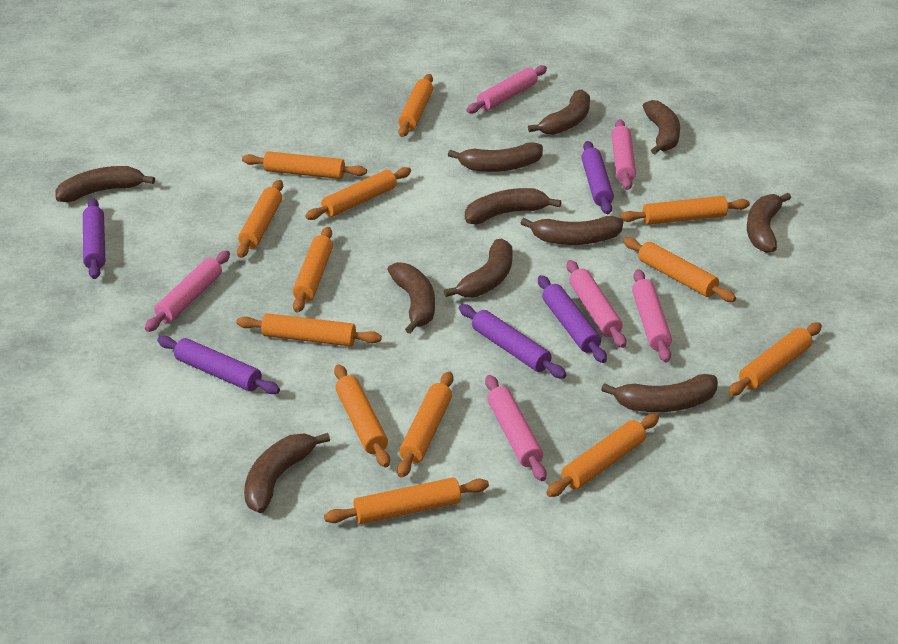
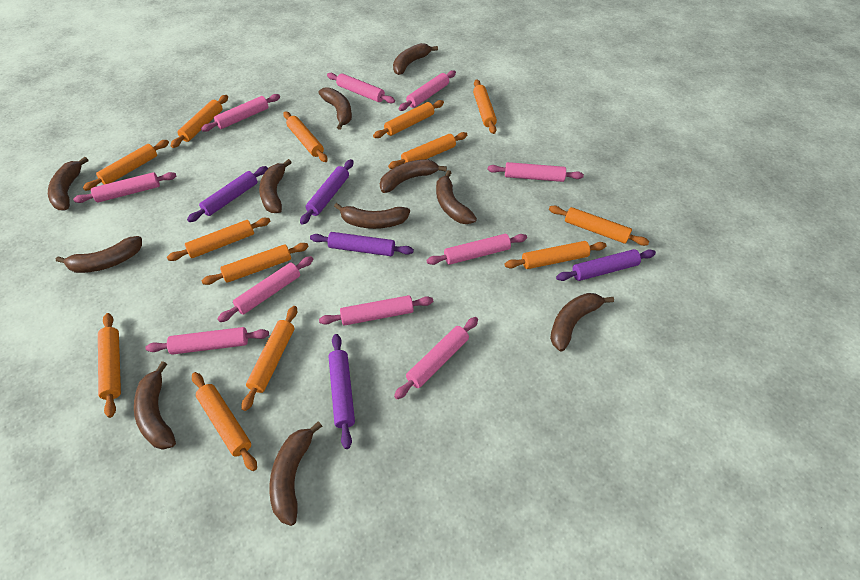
pink rolling pin: [145,251,230,332] [466,65,547,114] [485,375,547,481] [566,260,626,348] [611,119,636,190] [632,269,672,363] = 6 -> [73,172,176,203] [145,327,269,355] [201,94,280,132] [218,256,313,322] [319,295,433,326] [327,73,395,103] [394,317,478,399] [398,70,456,111] [426,234,527,265] [487,162,584,182] = 10

